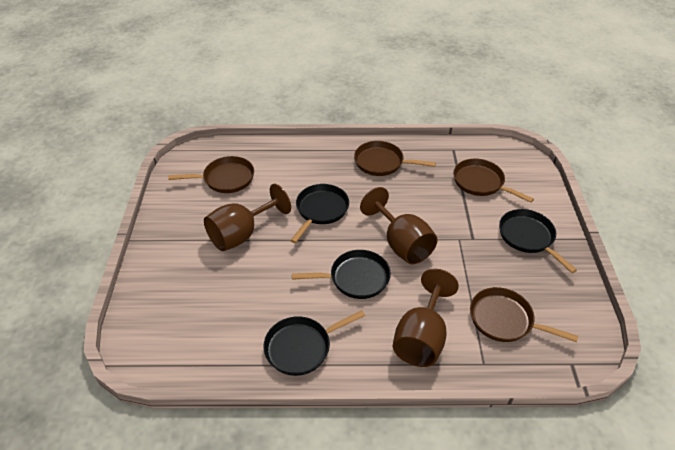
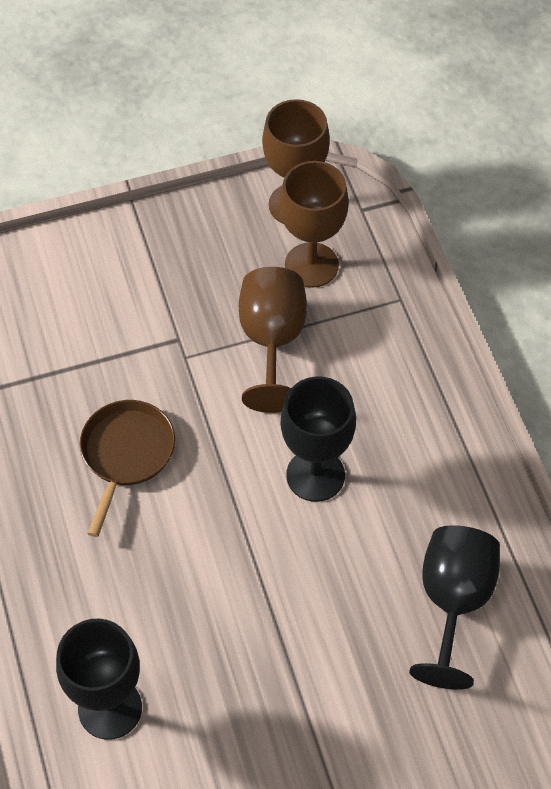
black goblet: none = 0 -> [56,618,142,740] [281,376,356,502] [409,525,500,690] = 3
black pan: [263,310,365,376] [290,184,349,243] [292,250,391,299] [499,209,577,273] = 4 -> none = 0
brown pan: [168,156,254,193] [354,141,436,176] [453,159,534,203] [470,287,578,342] = 4 -> [80,400,175,537] = 1

